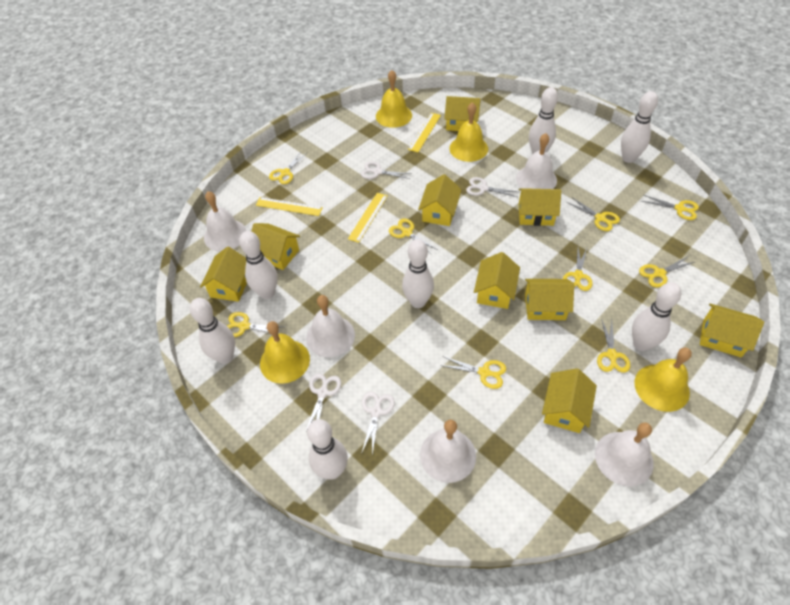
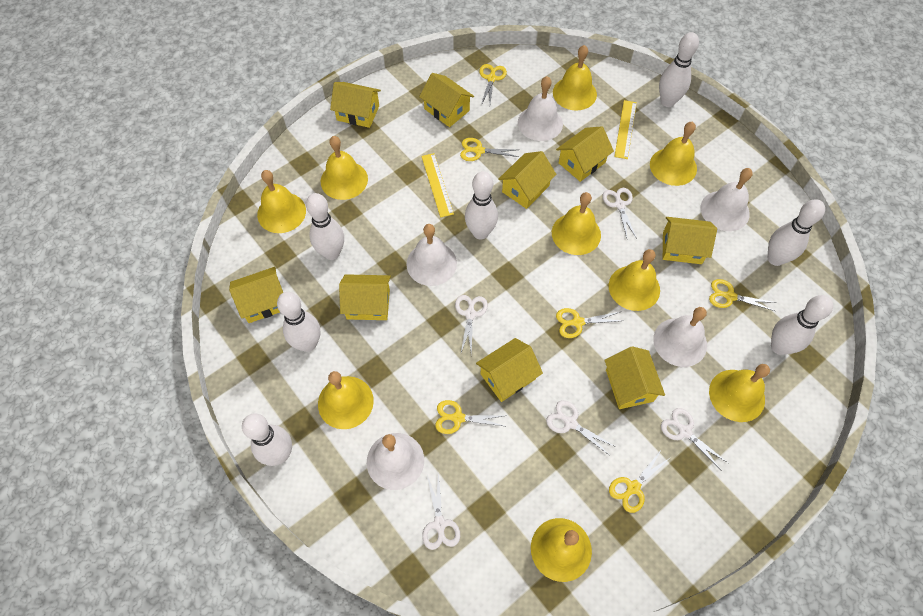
white scissors: [305,373,341,433] [361,161,412,179] [361,392,395,456] [466,177,518,197] = 4 -> [422,472,460,550] [455,295,488,354] [546,400,616,456] [602,188,637,239] [661,408,728,471] = 5
yellow bell: [260,321,310,384] [376,70,412,128] [449,102,488,162] [635,348,692,412] = 4 -> [257,170,306,233] [318,371,374,429] [321,136,368,200] [531,518,592,582] [552,192,601,255] [553,45,597,110] [609,249,660,311] [650,122,697,186] [709,364,770,422] = 9
yellow ruler: [256,197,323,216] [348,193,388,243] [408,113,441,152] = 3 -> [421,153,454,218] [614,100,637,159] = 2
yellow scissors: [227,312,284,337] [269,151,307,184] [389,219,438,254] [440,357,506,389] [563,248,593,291] [567,197,620,231] [597,318,630,373] [639,257,694,288] [642,195,699,220] = 9 -> [435,400,507,434] [460,138,519,161] [479,64,507,105] [556,308,622,338] [609,449,670,513] [709,279,776,311] = 6

